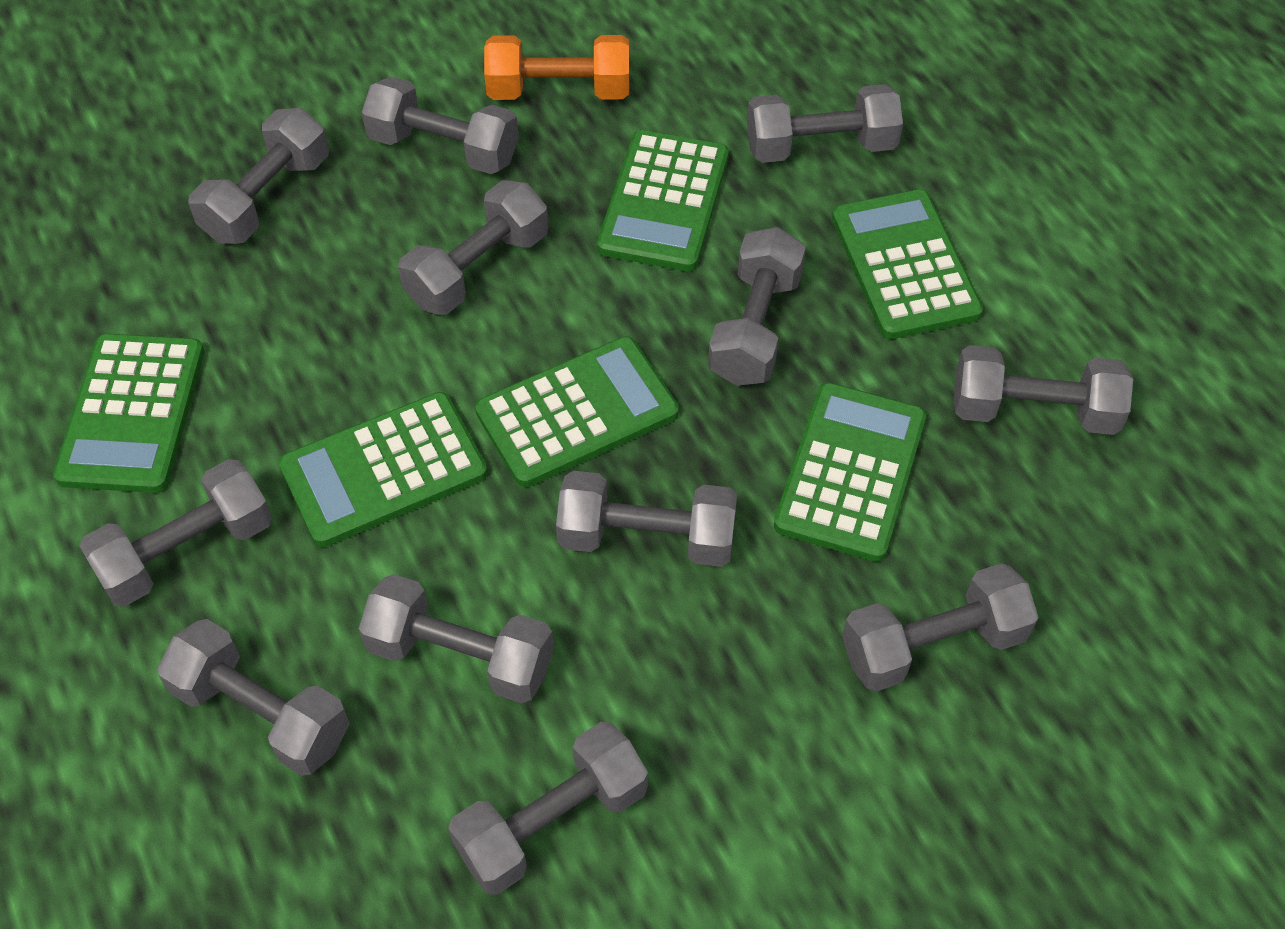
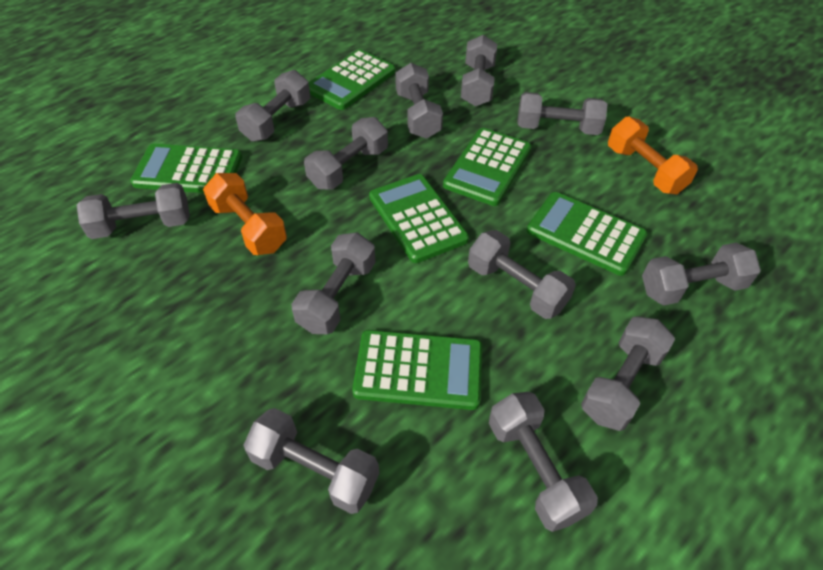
orange dumbbell: [484,35,629,100] = 1 -> [203,173,287,255] [608,117,698,194] = 2

